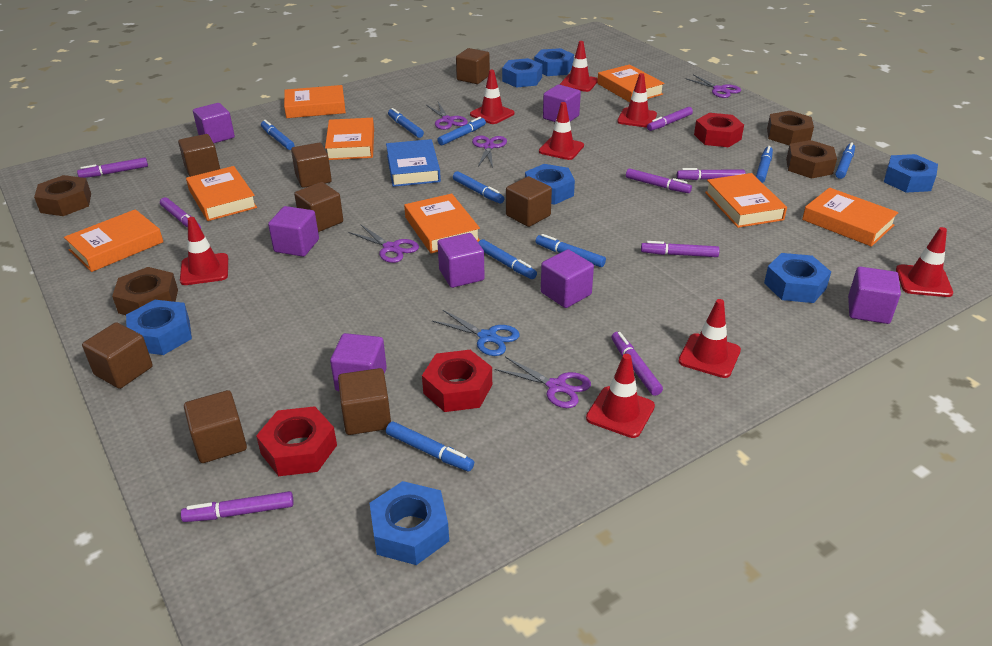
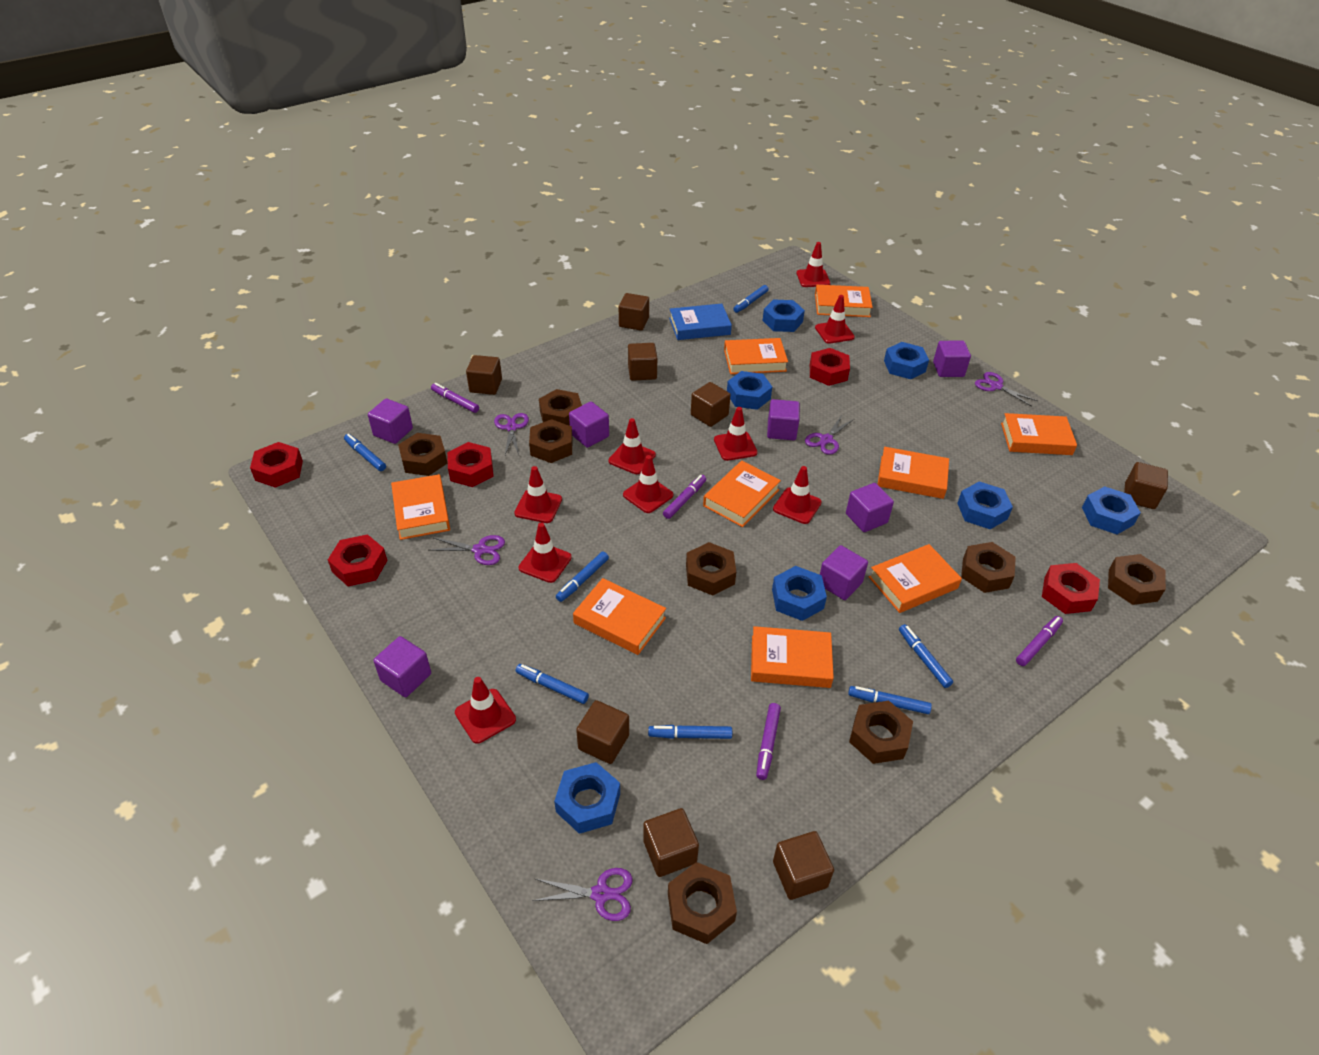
blue marker: [261,120,294,150] [386,421,474,471] [388,108,424,138] [437,117,486,145] [453,171,505,204] [478,239,537,279] [535,234,606,267] [756,146,773,183] [835,143,855,179] = 9 -> [344,434,386,471] [516,664,589,704] [556,552,609,602] [648,725,732,739] [733,285,769,313] [848,686,932,714] [899,624,953,688] = 7
blue scissors: [432,310,520,356] = 1 -> none = 0
brown nut: [34,175,91,216] [112,267,178,315] [767,111,814,145] [786,140,837,179] = 4 -> [398,433,448,476] [529,419,573,463] [539,389,582,426] [668,862,737,944] [686,542,736,596] [849,701,913,764] [961,542,1016,593] [1108,554,1166,605] = 8
orange book: [64,209,163,272] [186,166,257,221] [284,85,346,118] [325,118,374,160] [404,194,480,253] [597,64,665,102] [705,173,787,228] [802,188,899,247] = 8 -> [391,474,450,540] [573,578,666,655] [703,461,781,527] [724,338,788,374] [751,626,834,688] [815,285,873,317] [869,544,962,613] [877,447,949,499] [1001,413,1077,455] = 9
purple marker: [77,157,148,178] [160,197,201,229] [181,491,294,522] [611,332,663,396] [626,168,692,193] [641,241,720,257] [647,107,693,131] [677,168,746,180] = 8 -> [431,383,479,413] [663,475,706,519] [756,703,781,780] [1016,616,1063,666] = 4
red nut: [256,406,337,476] [422,350,492,412] [694,113,744,147] = 3 -> [250,442,303,488] [328,534,388,586] [447,442,494,487] [810,348,850,386] [1042,563,1100,614] = 5
red traffic cone: [180,217,228,285] [470,70,514,124] [539,102,584,160] [560,41,598,92] [586,354,655,438] [617,73,657,128] [678,299,741,378] [896,227,953,297] = 8 -> [455,677,516,744] [514,466,562,523] [518,522,572,583] [608,418,656,474] [623,455,673,513] [714,407,757,461] [773,466,822,524] [797,242,830,287] [815,295,855,344] = 9

